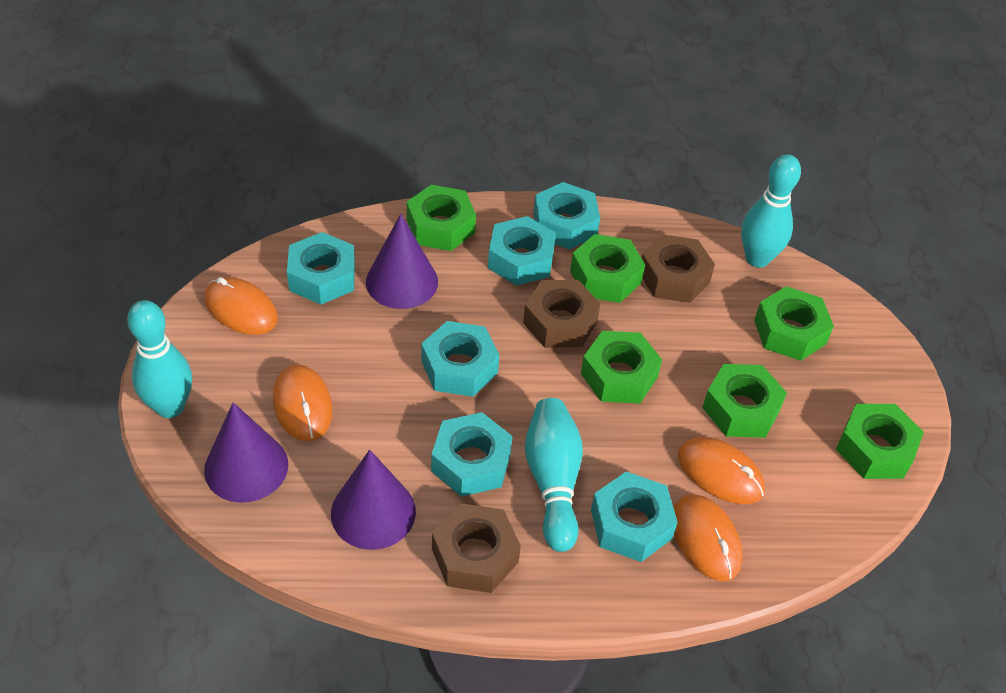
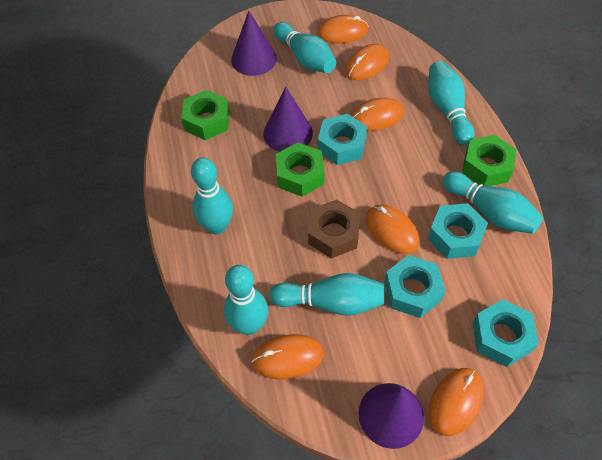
brown nut: [432,503,521,593] [523,280,600,348] [641,234,715,303] = 3 -> [308,199,360,258] = 1
green nut: [407,185,476,251] [570,234,645,303] [581,331,662,403] [702,364,787,438] [754,286,834,361] [836,404,924,479] = 6 -> [181,90,229,140] [276,142,324,197] [462,135,517,186] = 3
orange mouse: [204,277,278,335] [273,364,333,441] [674,494,743,581] [678,437,765,504] = 4 -> [251,334,324,379] [317,15,369,43] [345,44,389,80] [350,97,404,131] [366,205,420,254] [429,368,484,436] = 6
turquoise bowling pin: [127,300,192,418] [525,398,583,552] [741,154,801,268] = 3 -> [191,158,233,235] [224,265,268,335] [269,273,384,316] [273,22,336,73] [428,61,474,146] [442,171,543,234] = 6
turquoise nut: [287,232,355,305] [421,321,499,397] [431,412,513,497] [488,216,556,286] [533,182,600,250] [591,472,678,562] = 6 -> [318,114,367,165] [384,255,446,318] [428,203,488,259] [473,299,539,367] = 4

